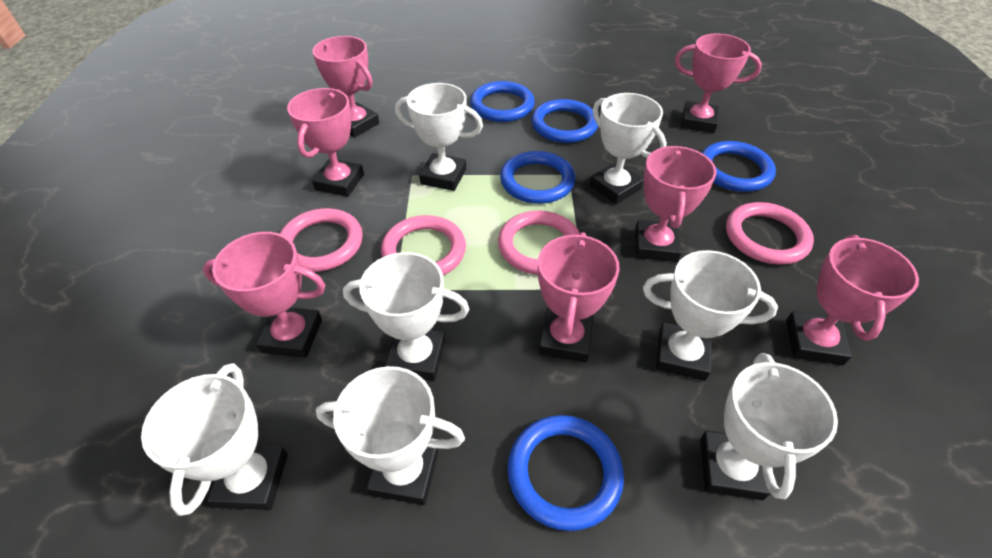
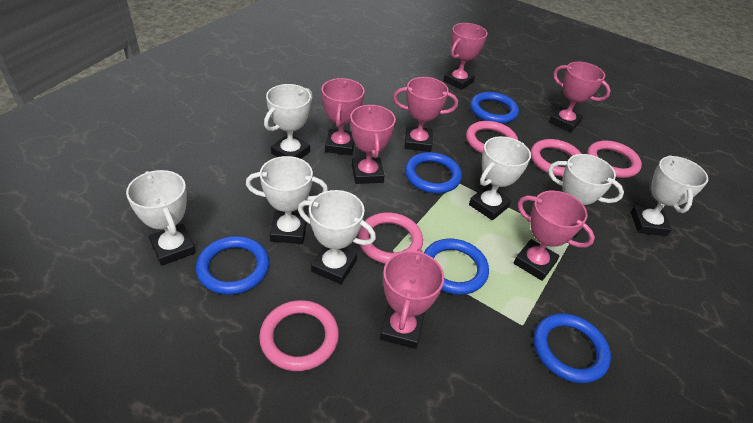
pink ring: [279,208,363,272] [381,215,466,275] [498,211,580,275] [726,202,814,265] = 4 -> [259,300,339,371] [358,212,423,264] [466,121,518,153] [530,139,582,177] [587,140,642,178] = 5

